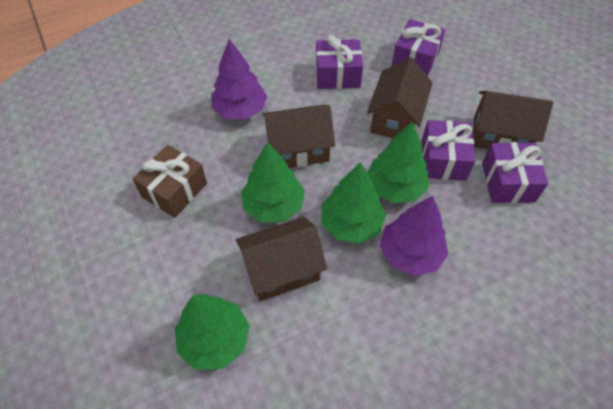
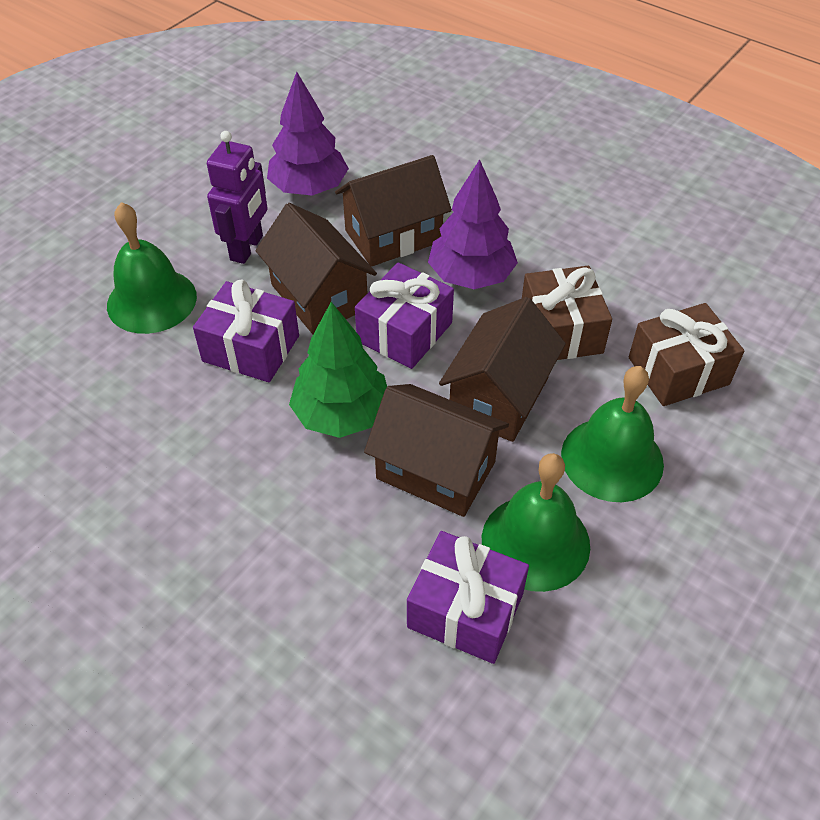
brown gift: [133,145,207,218] = 1 -> [522,266,612,360] [629,303,744,406] = 2
green bell: none = 0 -> [107,202,197,334] [482,453,590,592] [561,366,664,502] = 3
green tree: [175,294,250,370] [241,142,305,223] [321,162,386,244] [367,121,429,203] = 4 -> [289,302,387,438] = 1
purple gift: [316,35,363,89] [392,19,445,76] [422,120,475,181] [482,142,549,203] = 4 -> [193,279,299,382] [355,262,454,369] [407,531,529,664] = 3
purple robot: none = 0 -> [207,131,268,264] = 1

